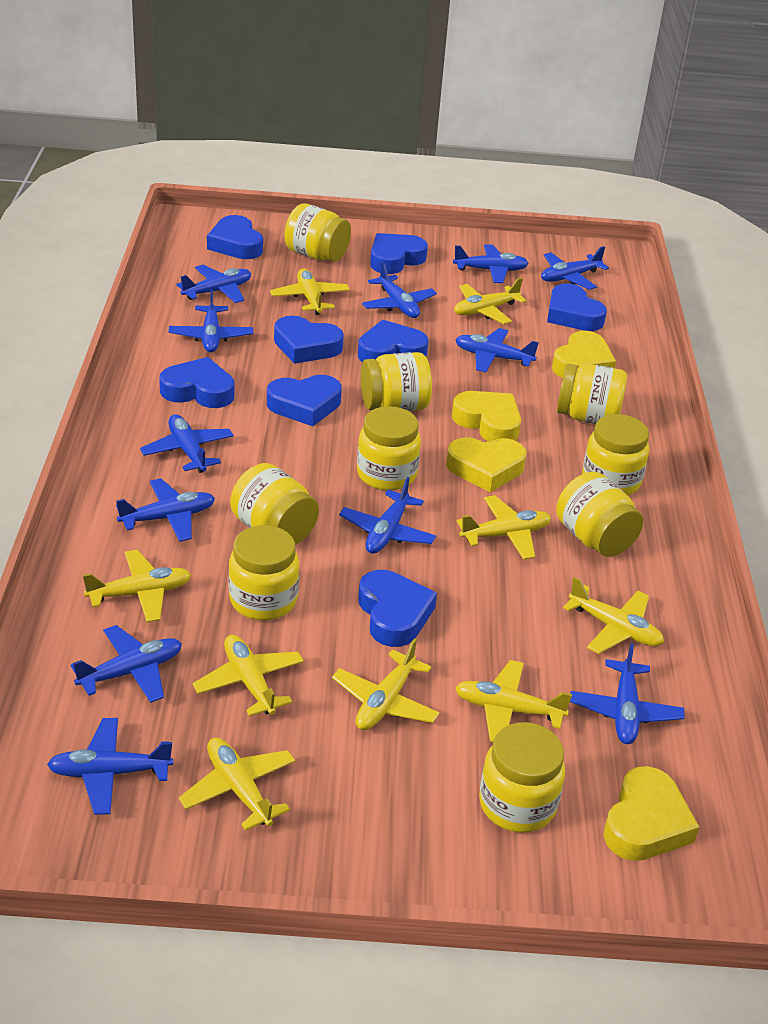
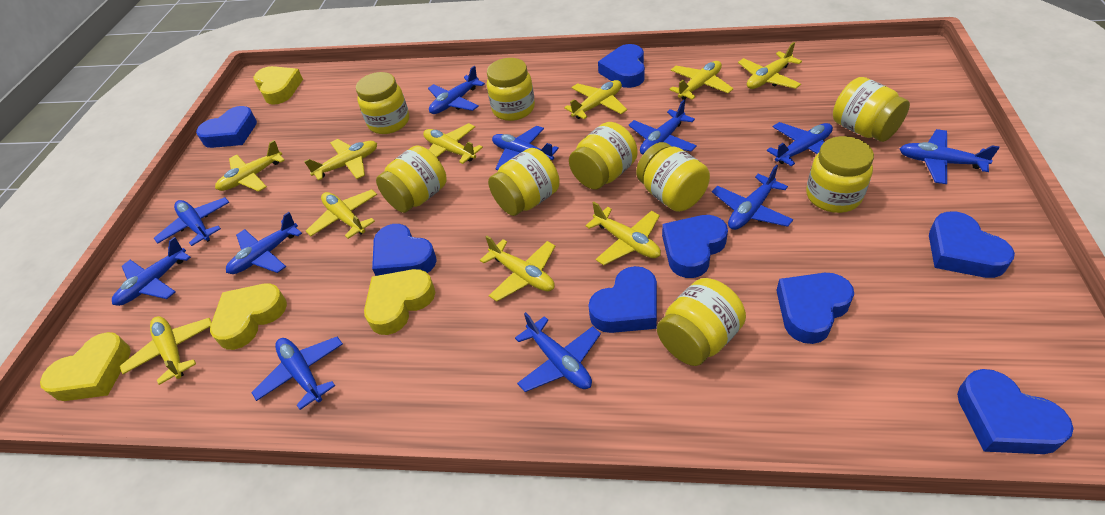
blue plane: [47,718,173,815] [71,625,182,703] [116,478,215,542] [140,414,234,473] [169,290,253,352] [176,265,251,303] [339,477,436,554] [362,262,437,318] [453,244,529,283] [455,328,539,372] [541,246,609,290] [570,643,685,744] = 12 -> [112,237,191,306] [154,197,229,246] [226,212,302,274] [251,337,343,410] [428,66,485,114] [492,126,559,170] [515,312,601,392] [629,100,697,155] [712,165,793,230] [767,122,833,166] [900,129,1000,184] = 11
yellow plane: [83,550,191,622] [179,738,295,831] [193,635,304,716] [270,268,350,315] [332,638,440,730] [454,278,527,324] [455,660,572,742] [457,495,551,560] [563,577,664,654] = 9 -> [120,316,212,385] [215,140,285,192] [304,139,377,181] [306,189,377,239] [423,123,483,164] [480,235,555,301] [564,80,627,119] [585,202,661,265] [669,61,733,100] [738,42,802,89] = 10

